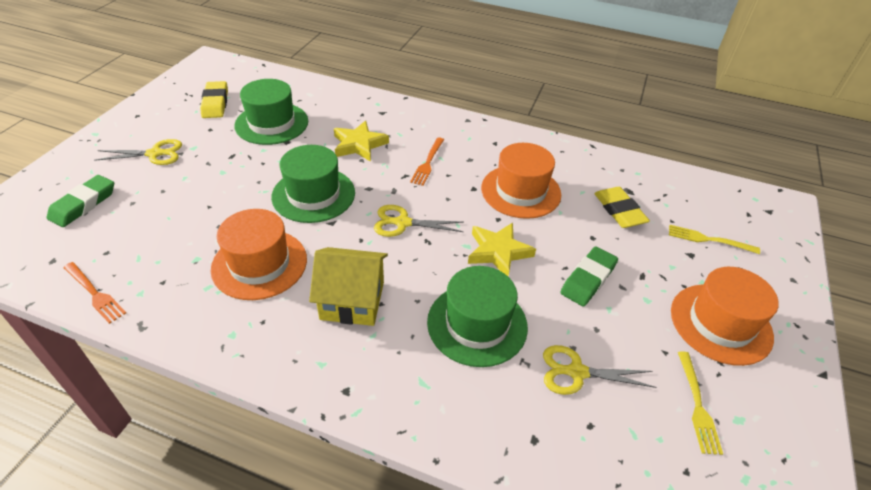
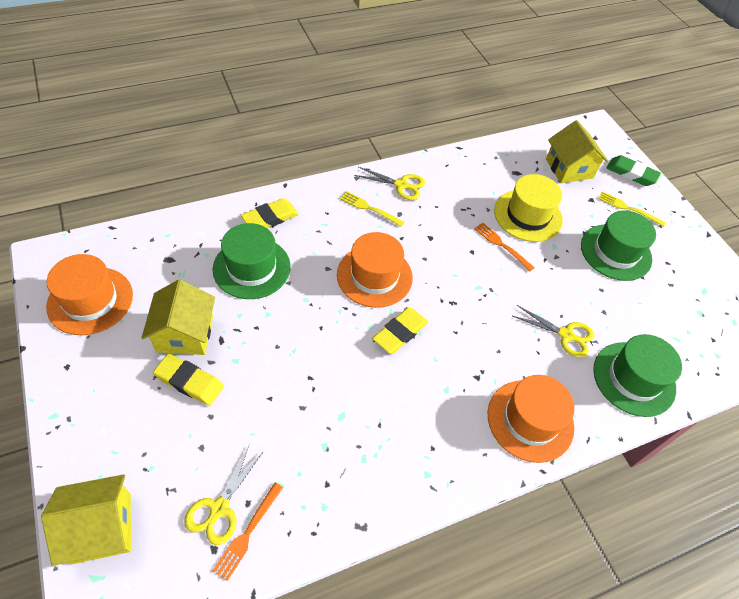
green eraser: [47,175,114,227] [560,246,618,307] = 2 -> [606,155,661,186] = 1
yellow eraser: [200,81,228,118] [594,187,650,228] = 2 -> [153,354,224,406] [241,198,299,228] [372,307,428,354] = 3
yellow hat: none = 0 -> [494,174,563,242] = 1
yellow house: [309,247,388,326] = 1 -> [41,474,131,566] [141,279,215,355] [546,120,608,183] = 3
yellow star: [334,121,389,162] [468,222,536,276] = 2 -> none = 0

